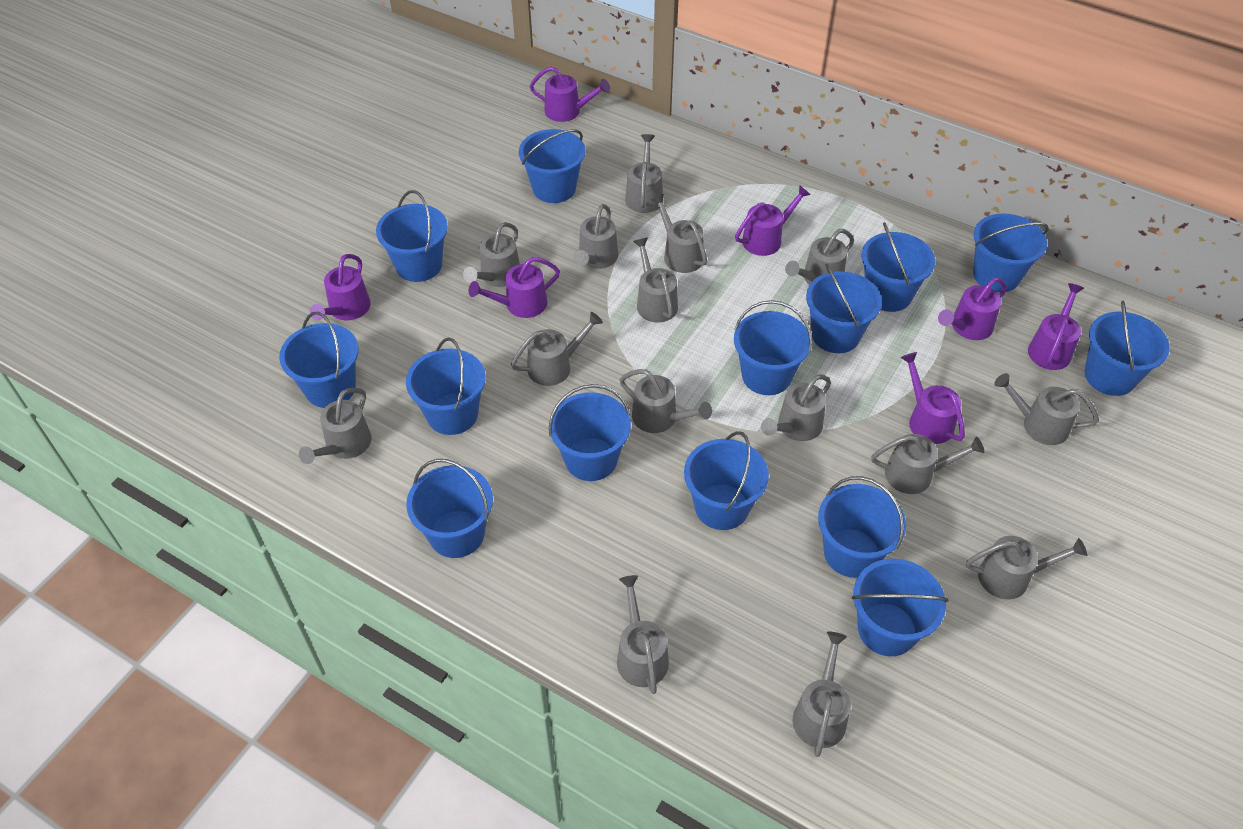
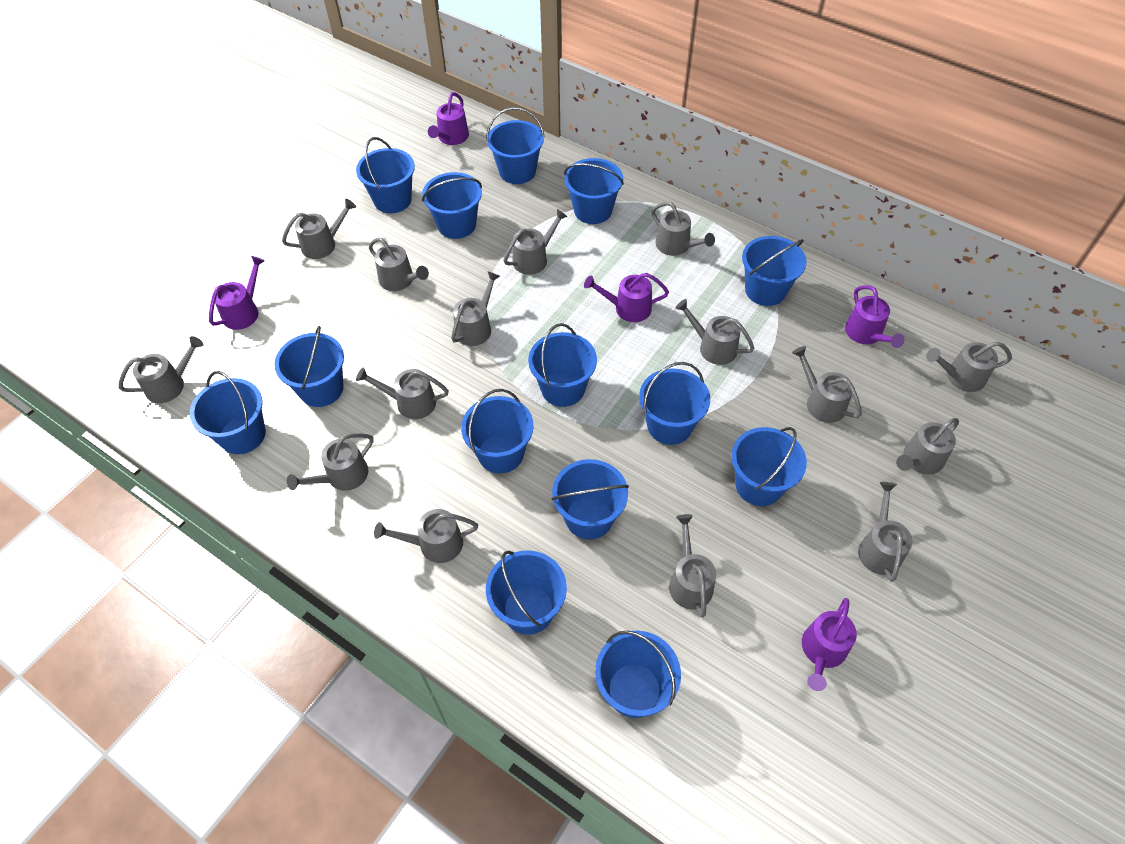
purple watering can: [310,254,371,320] [468,257,560,318] [530,66,610,122] [735,185,811,256] [900,352,965,444] [938,278,1007,340] [1028,283,1084,370] = 7 -> [209,256,265,330] [428,92,469,145] [584,273,669,322] [802,598,857,691] [845,285,904,348] = 5

